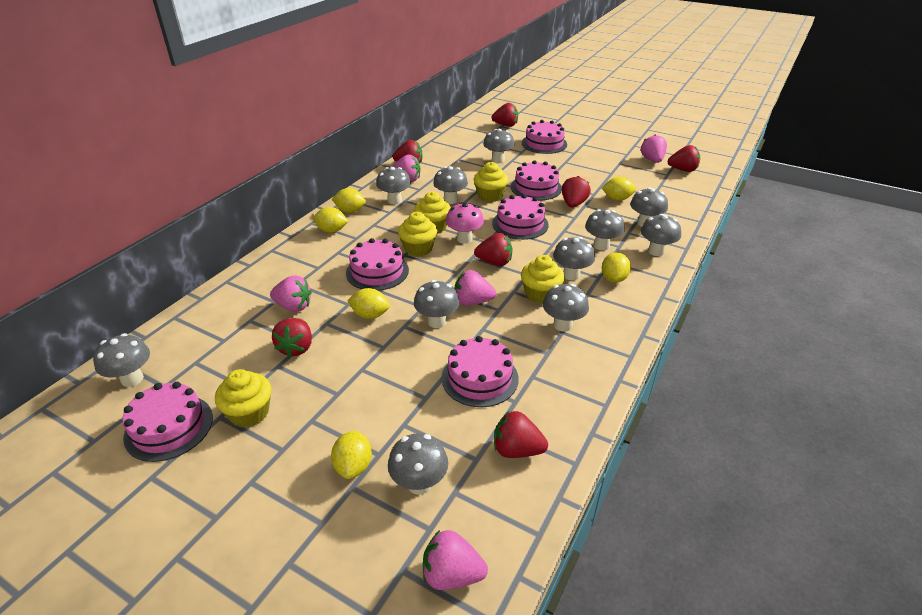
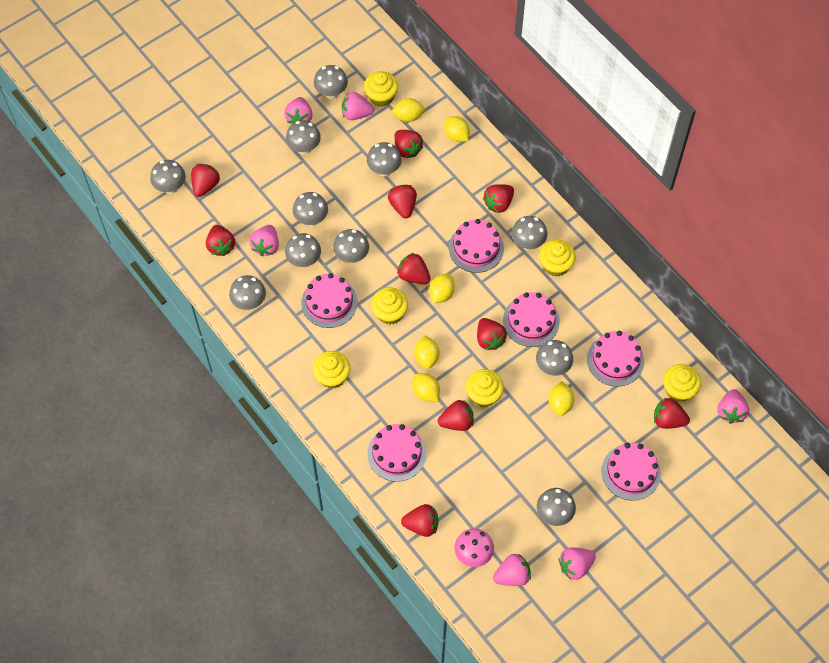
pink strawberry: [270,275,312,312] [392,155,421,182] [423,530,488,590] [455,270,496,306] [641,134,667,163] = 5 -> [250,225,279,256] [284,97,313,125] [342,92,375,120] [493,554,531,586] [559,547,596,580] [717,389,749,424] = 6
red strawberry: [272,318,312,358] [393,140,422,164] [474,233,512,266] [492,103,518,127] [494,411,548,458] [562,176,591,208] [668,145,700,172] = 7 -> [191,164,220,197] [206,225,235,256] [388,185,417,218] [395,130,423,158] [397,253,431,284] [401,504,439,537] [438,400,474,431] [477,318,507,350] [483,184,514,213] [654,398,690,429] = 10
yellow cupcake: [215,369,271,428] [398,212,437,256] [414,192,451,234] [474,162,508,202] [521,255,565,304] = 5 -> [313,351,350,389] [364,71,398,107] [371,287,408,324] [466,369,504,407] [539,240,576,276] [663,364,701,402] = 6

